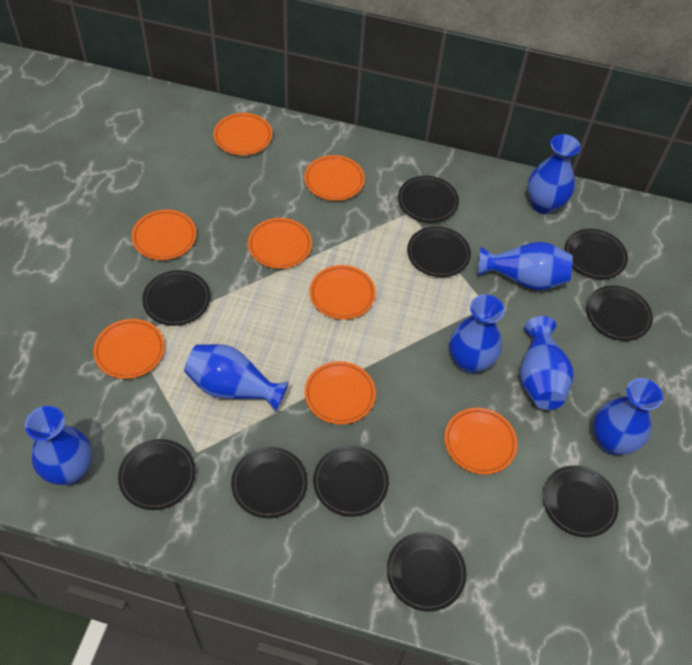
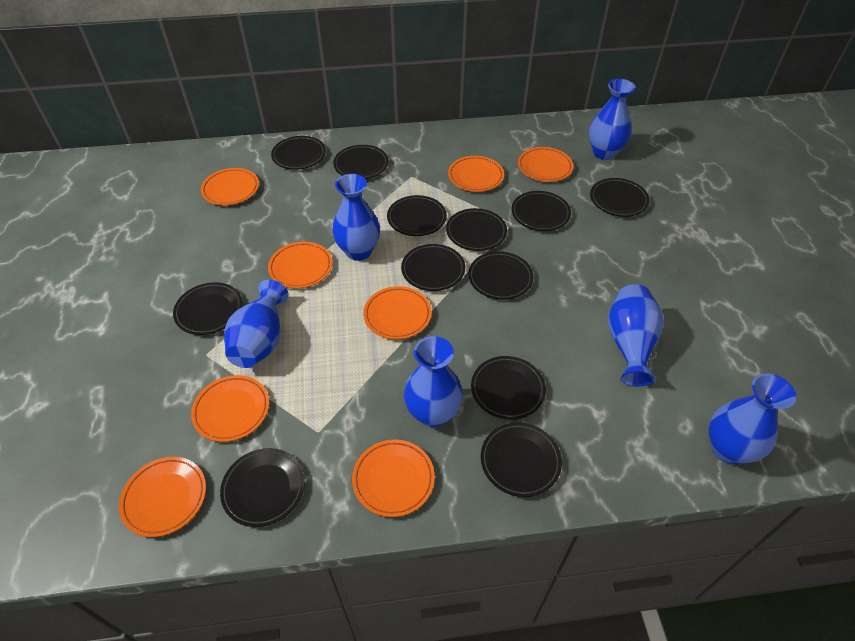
black plate: [118,439,195,510] [142,270,210,326] [231,447,308,518] [313,446,389,517] [387,532,466,612] [398,176,459,223] [407,226,471,277] [543,465,619,537] [564,229,628,279] [586,285,653,341] = 10 -> [173,282,243,335] [220,448,305,527] [271,136,326,170] [333,145,388,179] [387,195,447,236] [401,244,465,291] [446,208,507,251] [468,251,534,300] [471,356,546,420] [481,422,562,497] [511,191,571,231] [590,178,650,217] = 12
blue vase: [25,406,92,485] [184,344,289,412] [449,294,505,374] [478,242,573,290] [520,316,573,410] [528,134,581,214] [593,378,663,455] = 7 -> [224,279,289,368] [332,174,380,261] [404,336,463,427] [589,79,636,160] [608,284,664,386] [709,373,796,465] = 6

